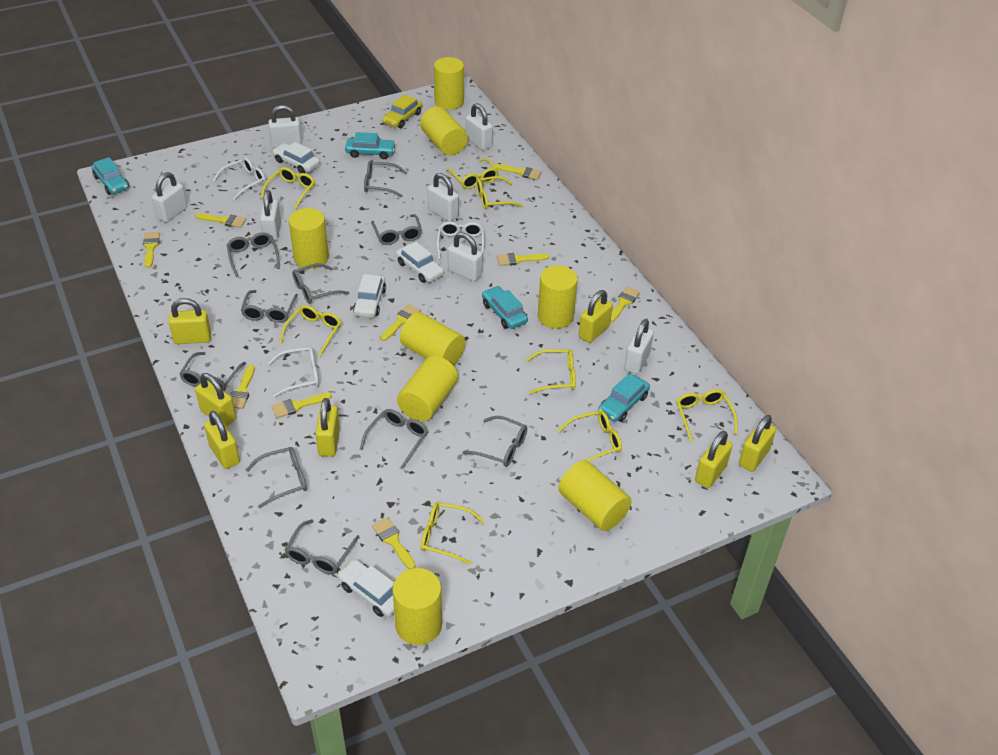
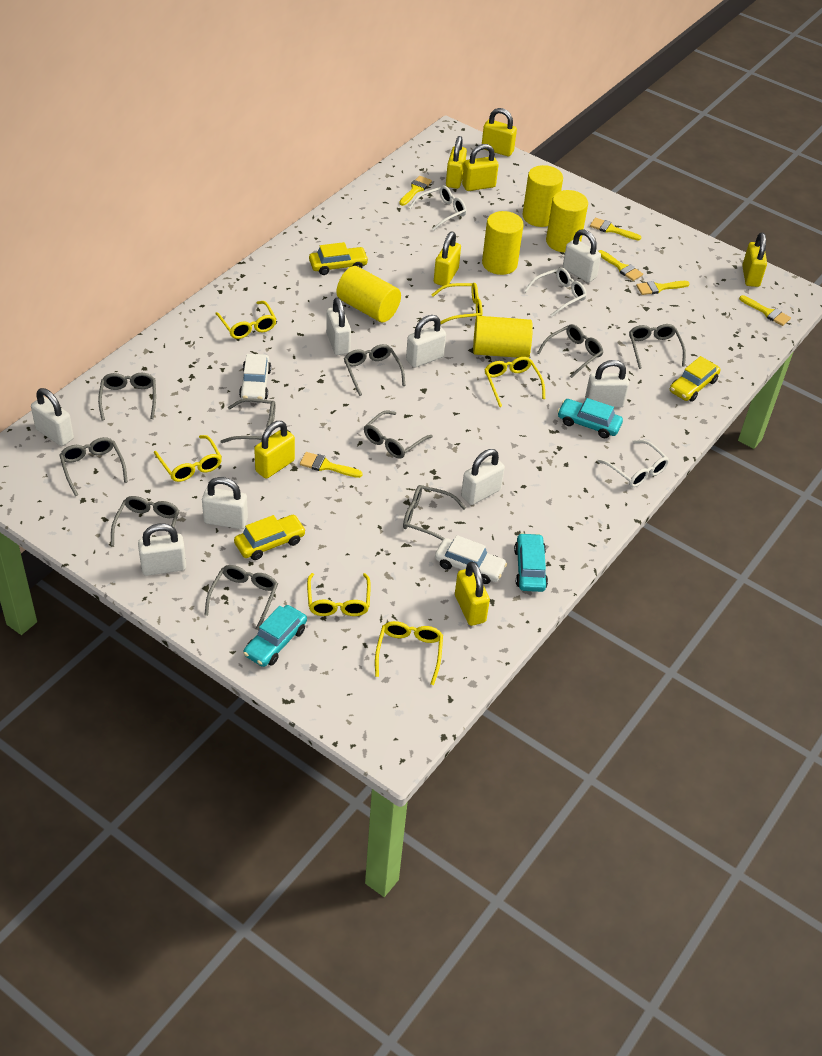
turquoise car: [92,157,129,195] [345,132,396,159] [482,286,528,329] [598,374,650,422] = 4 -> [244,605,307,667] [514,533,548,592] [557,398,623,438] = 3
white car: [272,142,320,173] [338,560,394,617] [353,274,386,318] [396,242,444,283] = 4 -> [239,354,271,400] [435,535,507,584] = 2
white padlock: [152,172,187,223] [260,190,281,241] [268,105,302,148] [428,173,459,222] [448,232,483,282] [466,103,493,150] [624,319,654,374] = 7 -> [31,388,74,446] [138,523,186,576] [202,477,248,529] [326,297,351,355] [406,315,446,368] [461,449,505,505] [563,229,601,283] [585,360,629,408] = 8
yellow brush: [143,232,160,268] [196,213,246,228] [230,365,255,409] [272,392,332,418] [372,517,416,569] [380,304,421,341] [494,164,542,180] [497,253,549,266] [611,287,640,322] = 9 -> [300,452,363,478] [399,176,432,206] [590,218,641,241] [598,250,643,281] [636,281,690,295] [739,295,791,326] = 6
yellow car: [382,94,422,128] = 1 -> [234,515,306,560] [309,242,369,275] [670,356,721,402] = 3
yellow cylinder: [289,208,329,269] [393,568,442,645] [397,356,458,422] [400,312,465,366] [420,106,468,156] [434,57,464,110] [538,265,578,329] [558,460,631,531] = 8 -> [337,266,401,323] [473,316,533,358] [482,211,524,275] [522,165,563,227] [546,190,588,252] = 5
yellow glasses: [261,167,315,210] [279,305,341,356] [421,502,485,565] [446,158,499,189] [476,176,523,209] [526,349,576,394] [558,410,622,461] [676,389,738,441] = 8 -> [154,435,222,482] [215,301,276,339] [307,573,371,616] [375,621,443,685] [431,283,482,324] [484,357,545,407] = 6

